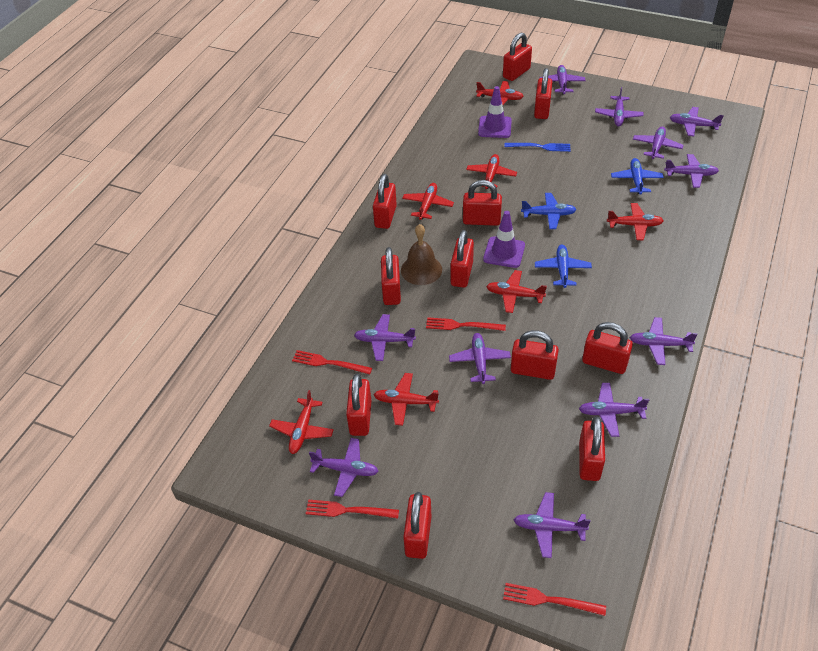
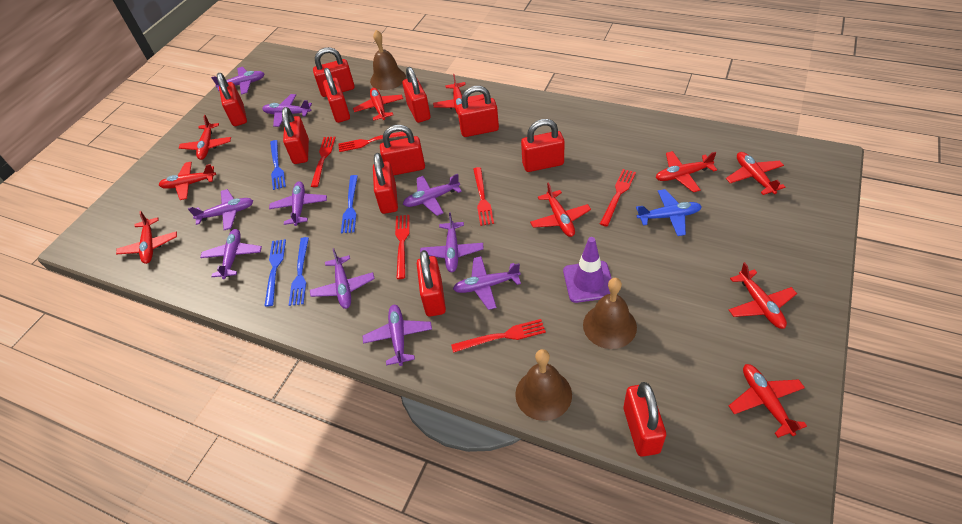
blue fork: [505,143,570,152] = 1 -> [264,239,286,307] [270,140,286,190] [289,237,309,306] [341,175,358,233] = 4
blue plane: [521,193,577,229] [535,245,592,288] [611,158,664,195] = 3 -> [636,189,702,236] = 1
brown bell: [401,224,442,285] = 1 -> [370,30,406,90] [515,349,572,421] [583,278,637,349] = 3
purple plane: [309,438,379,497] [354,314,416,361] [449,333,511,384] [514,492,590,558] [540,65,586,95] [579,383,649,437] [595,87,643,127] [630,317,698,365] [633,127,683,159] [664,154,719,188] [670,107,724,137] = 11 -> [188,189,253,230] [200,229,262,279] [211,67,265,95] [262,94,312,127] [269,181,327,226] [310,248,375,309] [363,305,432,366] [403,174,462,216] [420,212,484,272] [453,256,521,310] = 10
purple traffic cone: [478,86,512,138] [483,211,525,268] = 2 -> [563,237,612,303] = 1
red fork: [292,350,372,375] [306,500,399,519] [426,317,506,331] [503,583,606,616] = 4 -> [311,137,336,187] [338,132,407,152] [395,215,410,279] [451,319,546,353] [473,167,494,226] [600,169,636,227] = 6
red plane: [269,390,334,454] [374,373,439,426] [402,183,454,220] [466,154,517,189] [476,81,524,105] [486,270,547,313] [607,203,664,240] = 7 -> [116,211,177,264] [159,162,216,200] [179,115,231,160] [353,88,403,121] [433,74,485,114] [530,182,591,237] [656,151,717,192] [726,152,785,195] [729,262,797,329] [729,364,807,438] = 10

